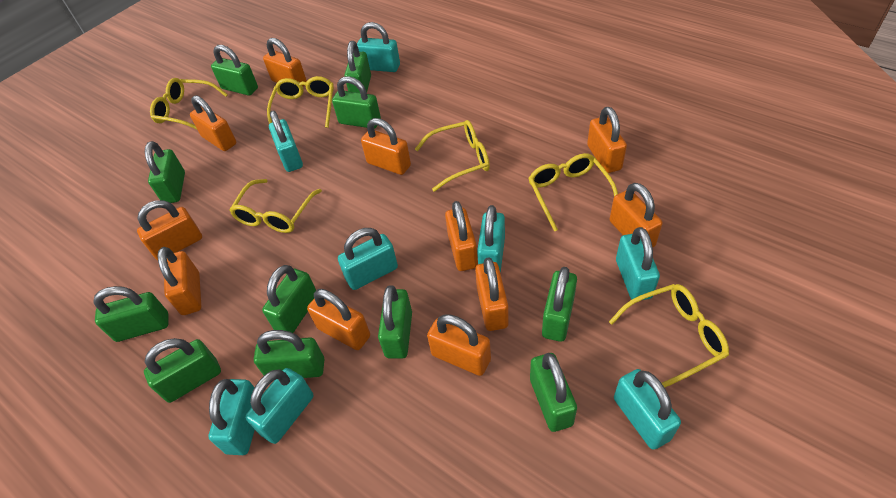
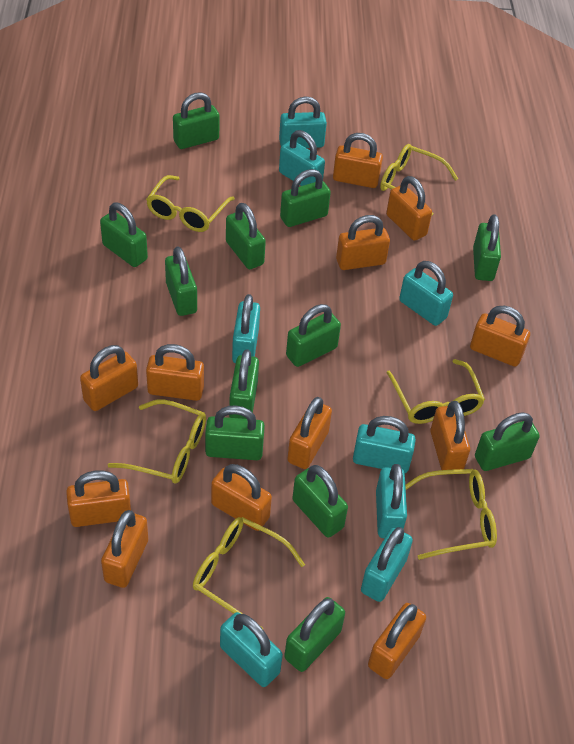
green padlock: [93,286,168,342] [144,338,221,403] [145,141,185,203] [211,45,258,96] [254,330,324,378] [262,265,316,333] [332,76,381,129] [344,41,371,93] [378,285,412,359] [530,353,577,432] [542,267,577,342] = 11 -> [100,203,148,267] [165,247,197,316] [173,92,220,149] [205,405,265,460] [226,203,266,269] [229,349,259,419] [280,169,331,227] [284,597,345,672] [286,304,341,367] [292,465,348,538] [473,214,501,281] [475,412,540,471] = 12
orange padlock: [137,200,202,260] [158,247,202,315] [190,95,236,151] [263,38,307,87] [307,289,370,350] [361,118,411,175] [427,314,491,376] [445,201,478,271] [475,257,509,331] [587,107,627,173] [610,183,663,248] = 11 -> [66,470,131,527] [80,345,138,411] [101,510,148,588] [146,344,204,401] [211,464,272,531] [287,397,332,469] [333,133,383,188] [336,215,390,270] [368,603,426,679] [386,176,432,241] [430,401,470,470] [470,305,530,367] = 12

